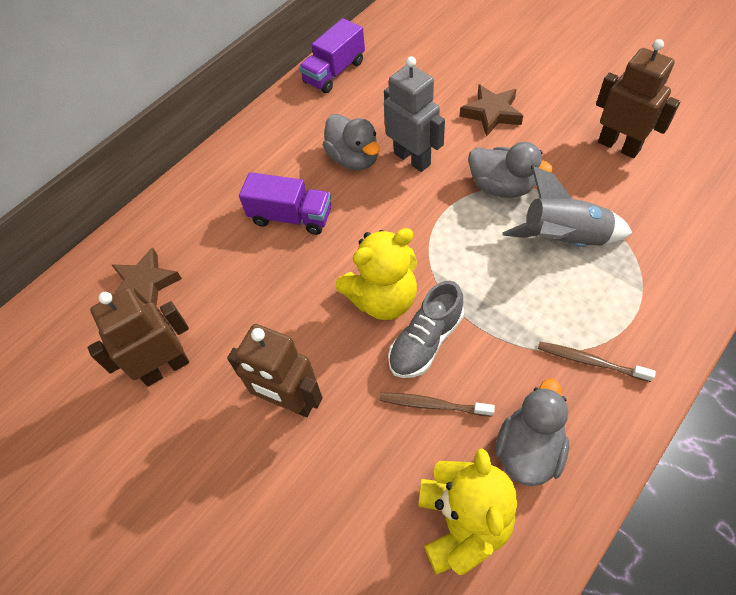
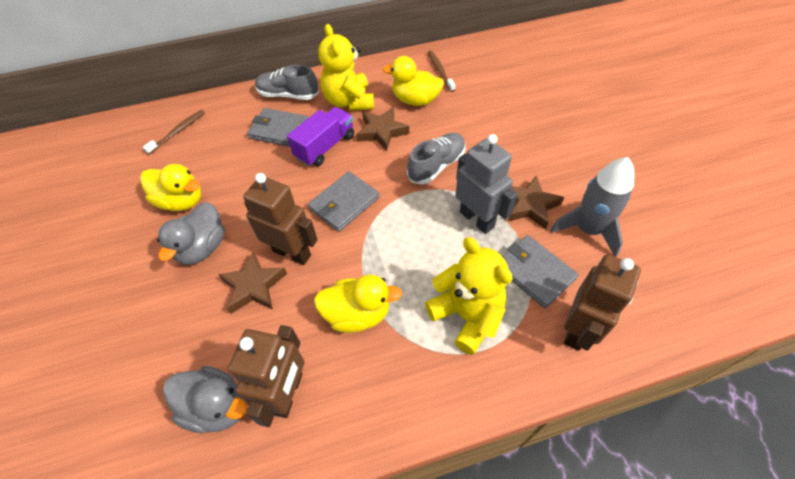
brown star: [112,247,182,306] [460,84,523,137] = 2 -> [218,252,287,314] [356,107,409,151] [508,175,564,230] = 3
grey duck: [323,114,380,170] [468,142,553,198] [495,379,569,486] = 3 -> [157,202,225,265] [163,366,247,433] = 2
grey shoe: [388,281,464,378] = 1 -> [255,65,319,100] [407,133,466,185] = 2
grey wallet: none = 0 -> [247,108,309,147] [308,171,380,232] [502,235,579,308] = 3
purple truck: [239,172,331,235] [299,18,365,93] = 2 -> [287,107,354,166] = 1
yellow duck: none = 0 -> [140,164,201,211] [314,274,402,333] [382,56,444,106] = 3

